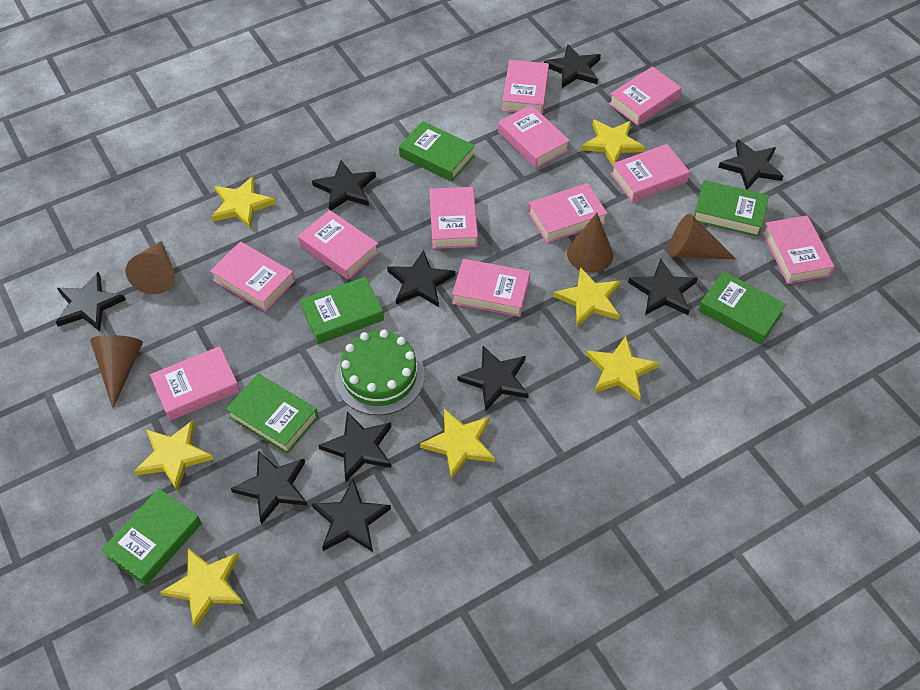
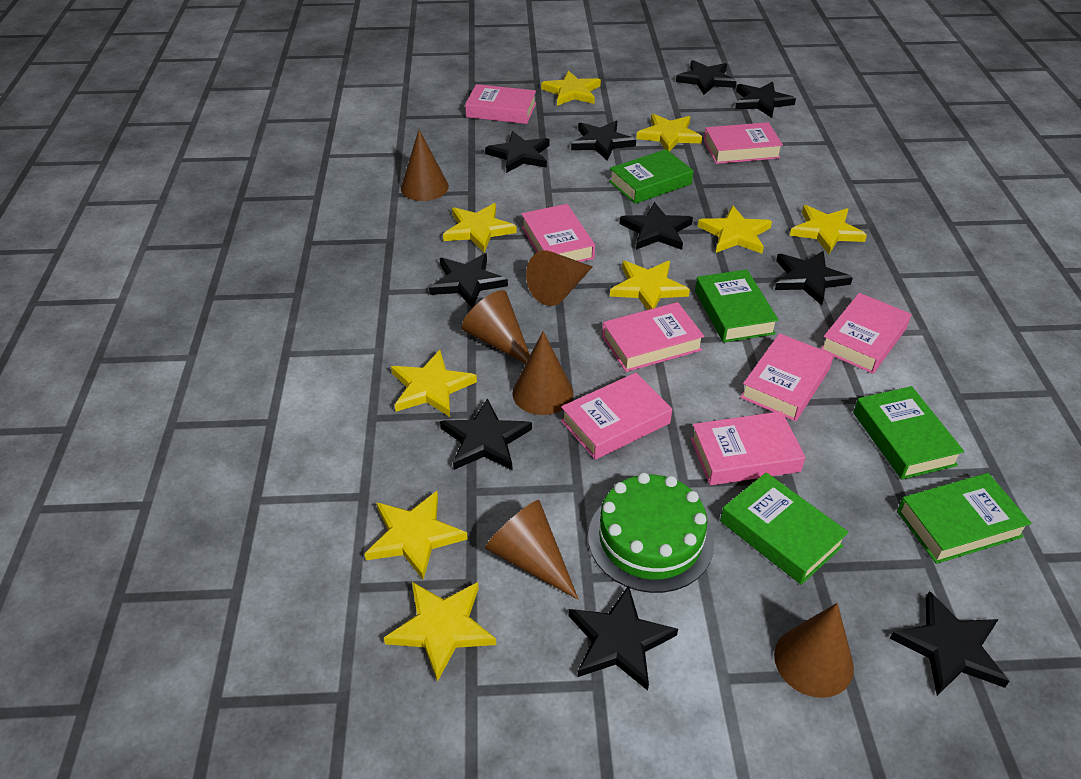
brown cone: [90,335,143,408] [126,241,175,294] [567,213,613,273] [669,213,736,259] = 4 -> [401,130,449,201] [462,290,530,364] [485,500,578,600] [512,331,573,415] [526,250,593,306] [774,603,854,698] = 6
green book: [101,488,202,586] [226,374,318,454] [300,277,384,344] [399,121,475,182] [694,180,769,237] [698,271,786,344] = 6 -> [609,149,694,204] [695,269,779,343] [720,472,849,585] [853,386,964,479] [897,473,1032,564] = 5
pink book: [150,346,240,421] [210,242,295,312] [298,210,379,280] [429,187,478,249] [452,259,530,317] [498,105,570,168] [502,60,549,115] [528,183,608,243] [609,67,682,125] [611,144,690,202] [762,215,835,284] = 11 -> [465,84,536,124] [521,204,595,262] [561,373,672,460] [602,302,704,372] [691,411,805,485] [704,122,783,164] [740,333,834,421] [821,293,911,374] = 8
yellow star: [134,420,213,492] [161,548,243,629] [211,176,276,229] [420,409,495,479] [553,267,620,326] [582,119,645,168] [586,336,659,401] = 7 -> [364,491,468,580] [384,582,496,682] [391,350,477,417] [443,203,517,252] [541,71,601,106] [610,261,690,310] [636,114,702,152] [698,205,772,254] [790,205,867,254] = 9

